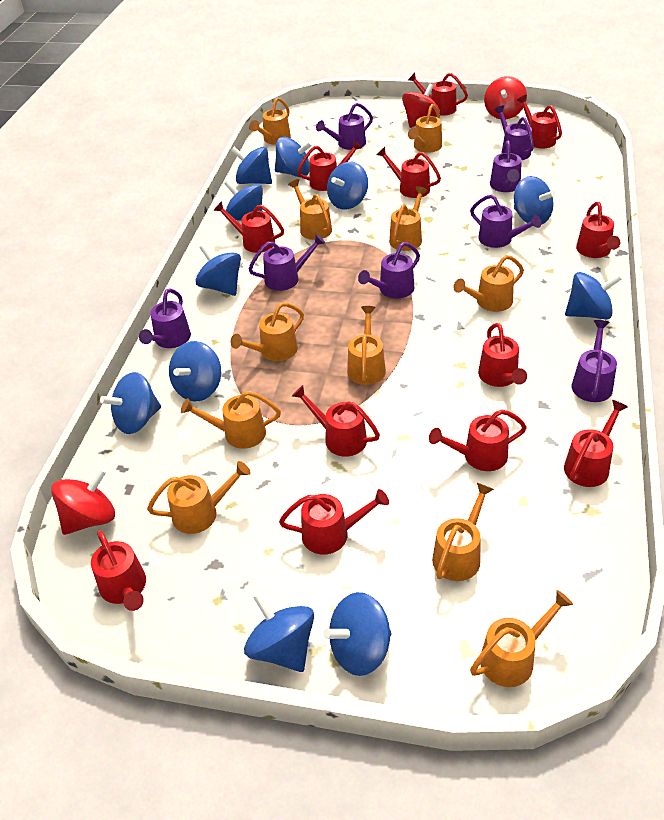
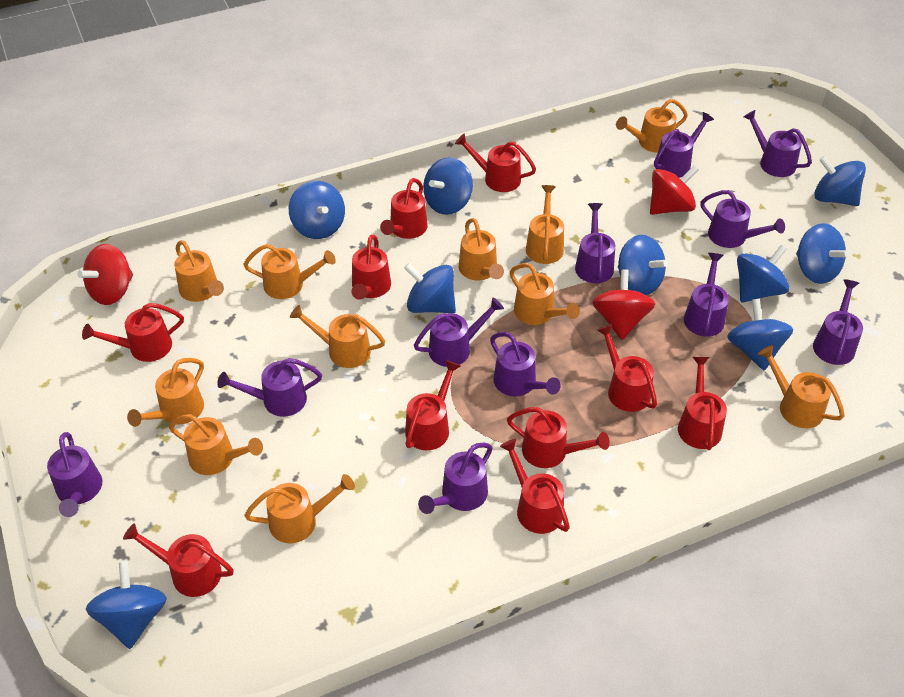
blue spinning top: [100,372,161,434] [169,341,221,401] [195,244,241,296] [224,180,263,221] [231,147,272,184] [244,592,314,672] [275,137,312,177] [324,592,391,676] [327,162,368,210] [514,176,555,225] [565,272,622,320] = 11 -> [86,561,167,649] [289,181,345,239] [404,263,456,313] [423,157,473,215] [618,235,669,295] [727,299,793,371] [737,245,790,303] [796,223,850,284] [814,156,866,206] = 9
purple watering can: [139,288,191,348] [249,234,325,291] [316,103,373,150] [358,242,420,298] [470,194,542,248] [490,140,522,192] [494,105,534,160] [571,320,617,402] = 8 -> [47,432,102,517] [217,358,322,417] [414,298,504,367] [418,443,492,514] [490,332,561,397] [575,203,615,283] [654,112,714,178] [684,253,729,337] [701,190,785,248] [743,110,812,177] [813,279,863,365] = 11
red watering can: [91,530,146,611] [213,201,284,253] [279,489,389,555] [292,385,380,457] [297,140,362,191] [377,147,441,198] [408,73,468,116] [429,409,527,471] [478,323,527,387] [517,95,562,148] [564,400,628,487] [576,202,620,258] = 12 -> [82,303,184,362] [123,523,234,597] [351,235,391,300] [380,178,428,239] [405,360,460,450] [455,134,536,192] [500,439,570,534] [507,407,610,468] [597,324,657,412] [678,357,727,450] = 10

